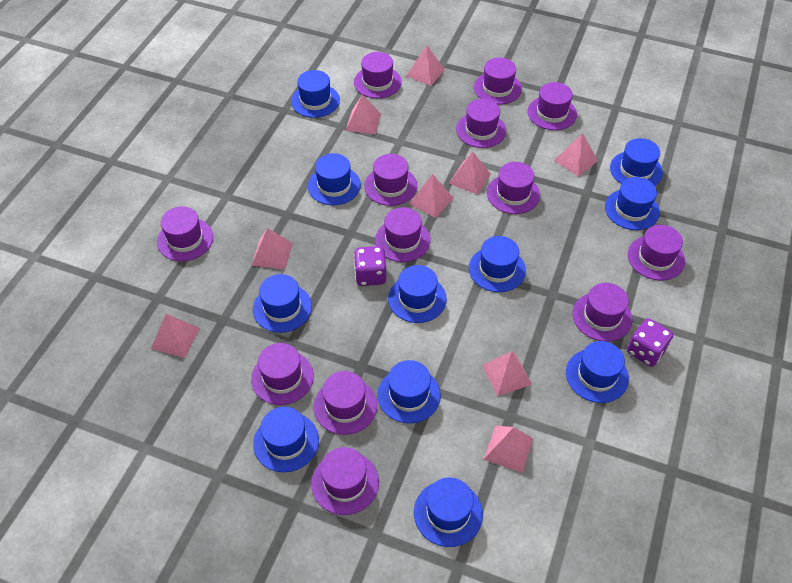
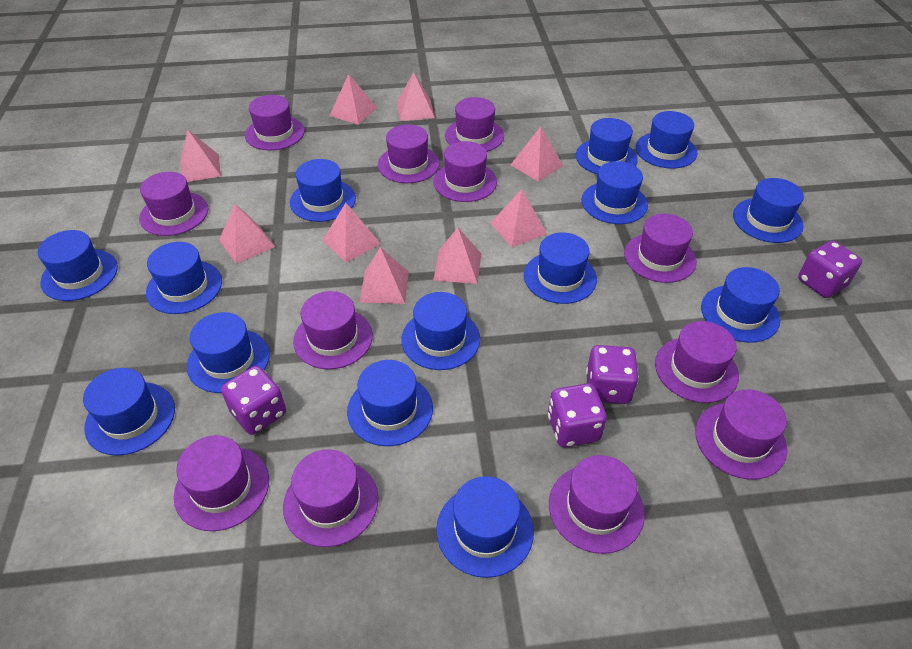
blue hat: [253,274,312,333] [253,407,319,472] [291,70,340,118] [308,153,361,205] [377,360,441,423] [388,265,447,323] [414,478,483,547] [469,236,526,292] [566,341,629,403] [605,177,660,230] [610,138,663,186] = 11 -> [38,230,118,301] [83,368,175,456] [146,242,222,314] [187,312,270,393] [290,159,356,222] [347,360,433,446] [401,292,480,370] [436,476,534,578] [524,232,597,304] [576,118,638,174] [581,161,648,224] [636,111,697,169] [701,267,780,343] [733,178,804,243] = 14
purple dice: [354,246,386,286] [627,318,673,367] = 2 -> [221,366,286,435] [548,383,607,447] [586,345,639,404] [798,241,862,298] = 4
purple hat: [157,207,213,261] [251,343,314,405] [311,447,379,515] [314,371,377,435] [354,52,402,98] [364,154,417,206] [375,207,431,262] [456,99,506,148] [474,58,522,105] [487,162,540,214] [527,82,577,130] [573,283,632,342] [628,225,685,280] = 13 -> [139,172,208,236] [174,435,269,531] [245,95,305,150] [283,449,378,547] [293,291,373,369] [378,124,440,183] [433,141,497,202] [445,97,504,152] [549,455,645,554] [624,214,697,283] [655,321,739,403] [695,389,787,480] = 12

